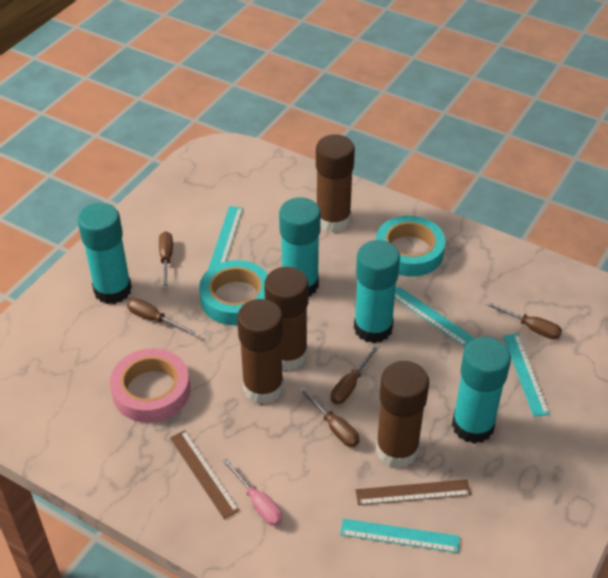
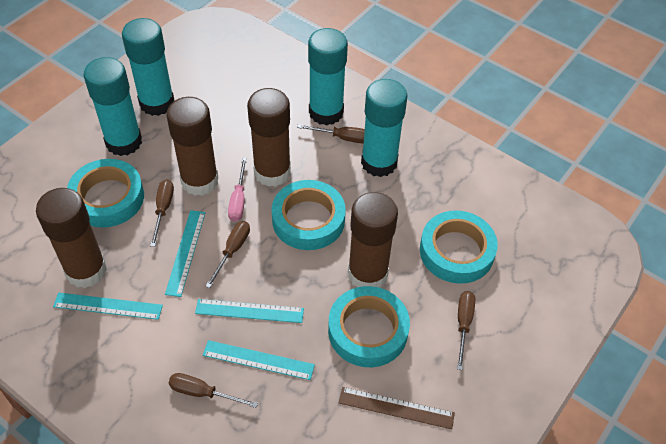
brown ruler: [170,430,240,519] [356,479,471,505] = 2 -> [339,387,455,429] = 1
pink tape: [110,348,190,423] = 1 -> none = 0
turquoise tape: [199,260,268,325] [376,216,446,277] = 2 -> [67,159,144,228] [272,180,346,250] [328,286,410,367] [420,210,498,284] = 4

